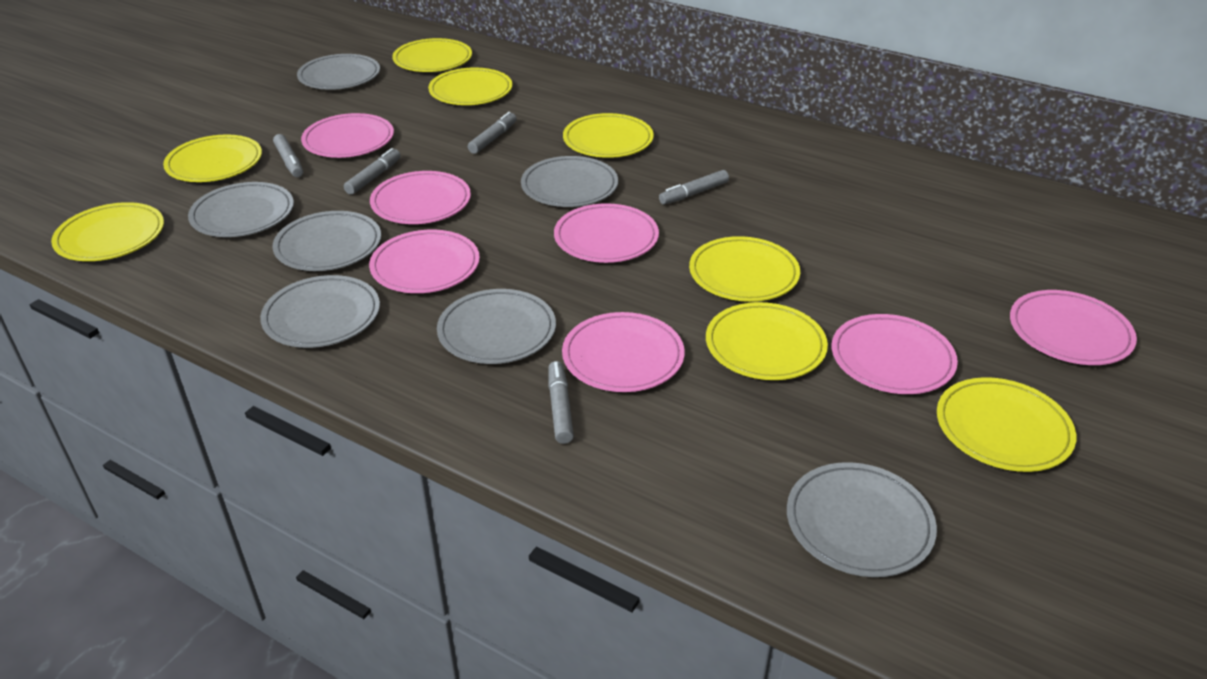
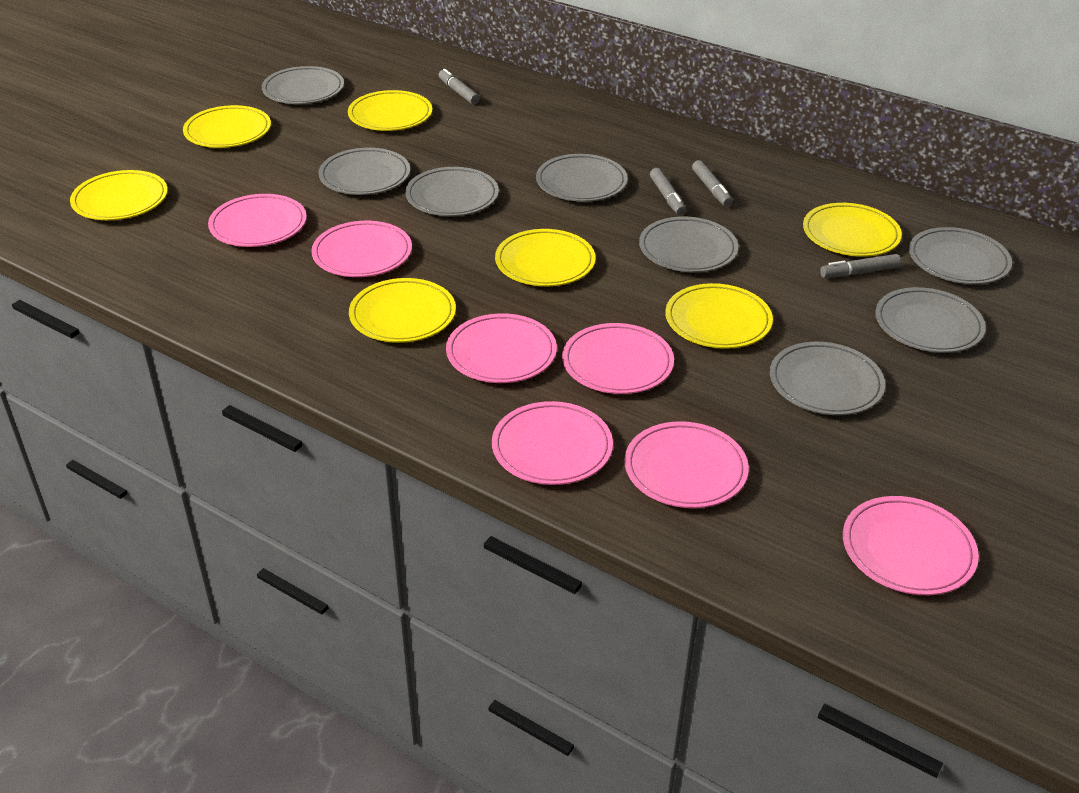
grey marker: [273,134,303,177] [344,148,401,195] [468,112,517,154] [548,361,574,444] [659,170,729,205] = 5 -> [439,69,480,105] [650,168,686,215] [692,160,733,207] [820,254,901,278] = 4
grey plate: [188,182,294,237] [260,275,380,348] [272,211,381,271] [297,54,380,90] [437,289,556,364] [521,156,618,207] [787,462,937,577] = 7 -> [262,66,344,104] [318,148,410,195] [405,167,499,216] [536,154,628,202] [639,217,738,272] [770,342,885,415] [875,287,986,353] [909,227,1012,284] = 8
yellow plate: [51,202,164,261] [163,134,262,182] [392,38,472,72] [428,67,512,105] [563,113,654,158] [689,236,800,302] [706,302,828,380] [937,377,1076,472] = 8 -> [70,170,168,220] [183,105,271,148] [348,90,432,131] [349,278,456,343] [495,229,596,286] [665,283,773,349] [803,203,902,257] = 7

